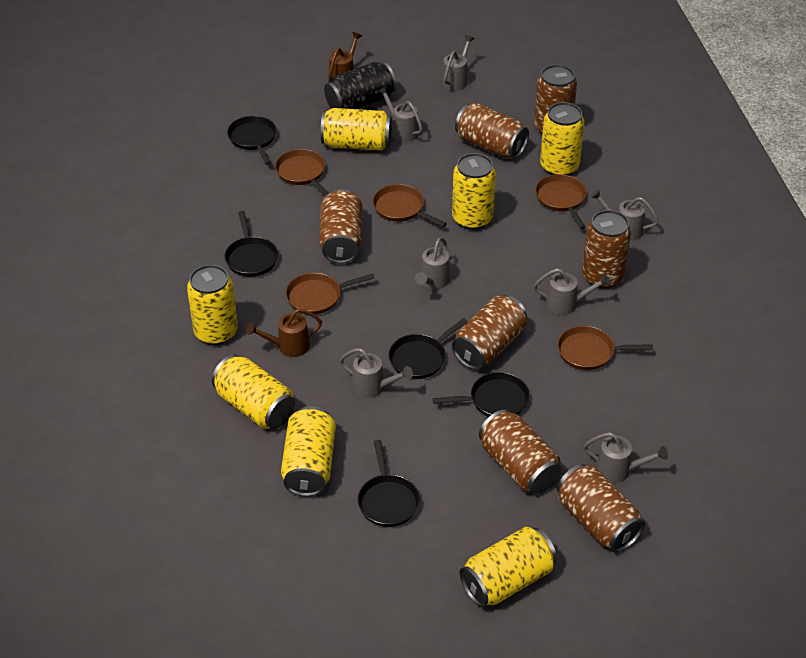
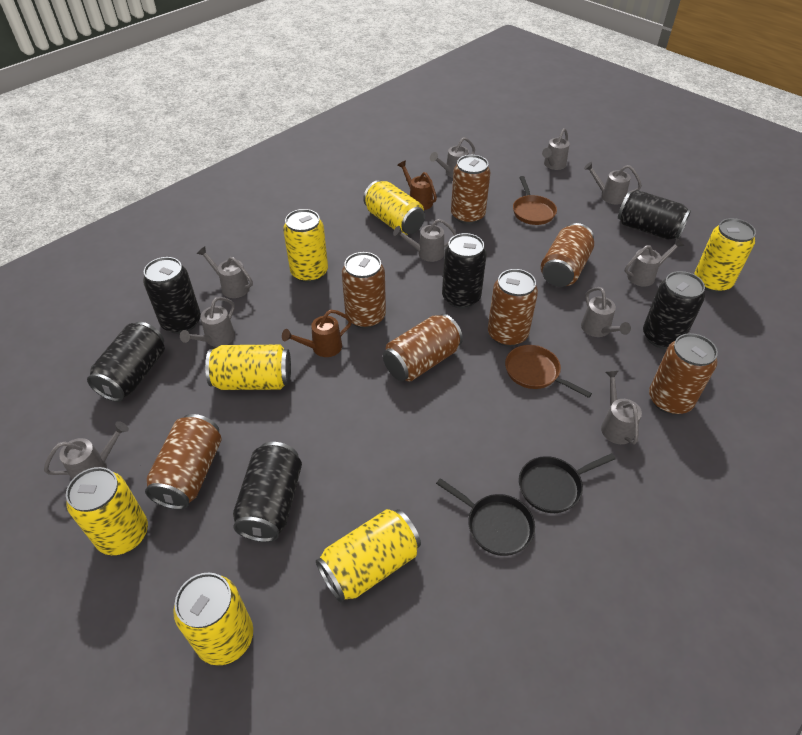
black can: [324,62,396,109] = 1 -> [87,322,165,402] [143,257,201,334] [233,442,302,542] [442,233,487,309] [618,190,691,240] [643,271,705,349] = 6
black pan: [225,211,278,277] [227,116,276,165] [358,440,420,527] [389,318,468,379] [433,372,530,417] = 5 -> [436,478,535,556] [519,453,615,513] = 2
brown pan: [275,149,329,196] [285,273,375,315] [373,184,447,227] [535,174,586,229] [557,326,653,370] = 5 -> [505,345,592,398] [513,176,557,225] = 2
grey watering can: [340,348,413,398] [377,86,423,142] [415,237,450,289] [442,35,475,90] [533,268,610,315] [583,432,668,483] [590,189,659,241] = 7 -> [44,421,129,479] [180,297,235,347] [197,246,253,298] [393,219,457,262] [430,137,475,178] [542,128,570,170] [581,287,631,337] [584,162,642,204] [601,370,642,444] [625,238,684,287] = 10

